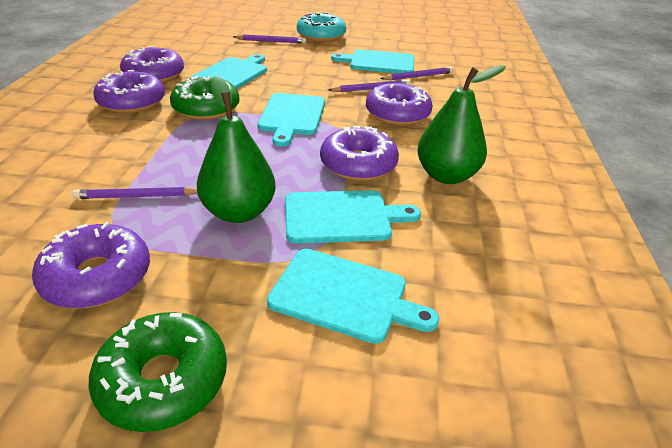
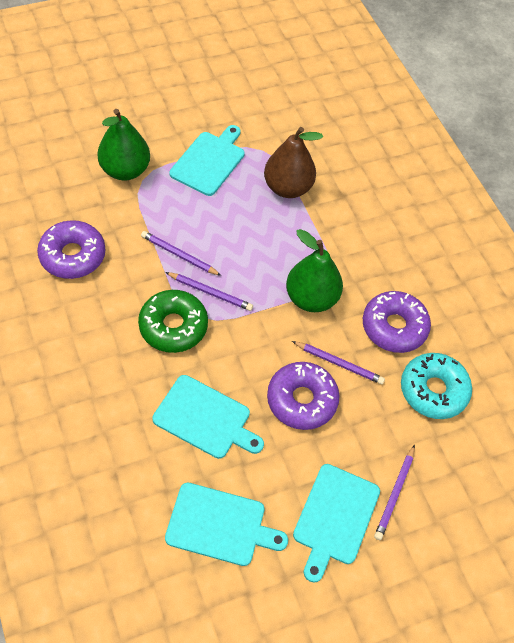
brown pear: none = 0 -> [264,127,323,198] = 1
green donut: [88,312,227,432] [170,76,240,120] = 2 -> [138,290,208,353] = 1
purple donut: [32,222,150,309] [93,70,165,113] [120,46,184,83] [320,126,399,181] [366,83,433,126] = 5 -> [37,220,106,279] [267,362,340,430] [363,291,431,353] = 3
turquoise cutting board: [190,54,267,89] [257,93,325,147] [267,249,439,344] [285,190,421,243] [331,49,414,73] = 5 -> [152,375,264,459] [165,483,288,566] [169,125,244,196] [293,464,380,583] = 4

